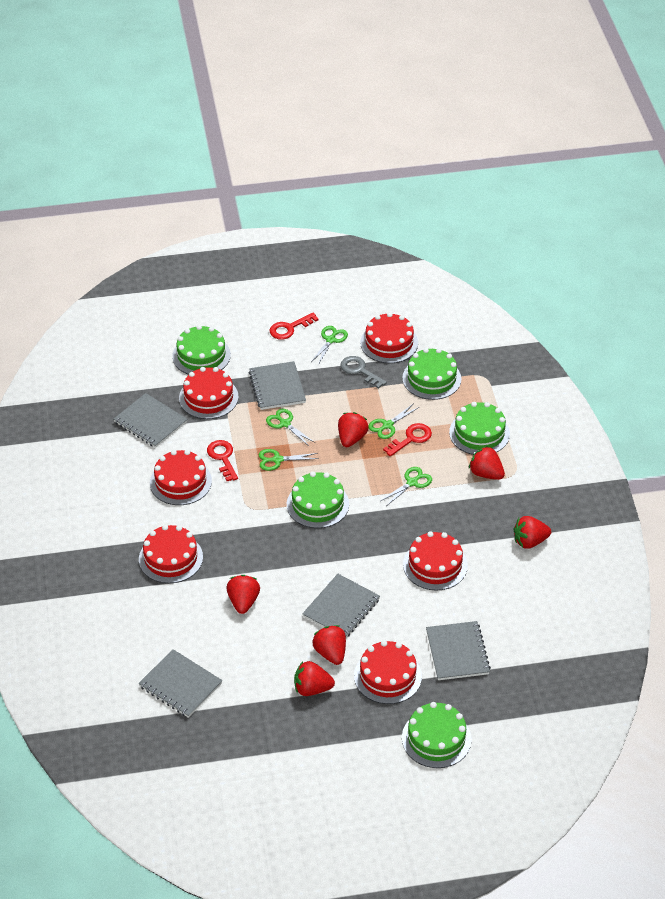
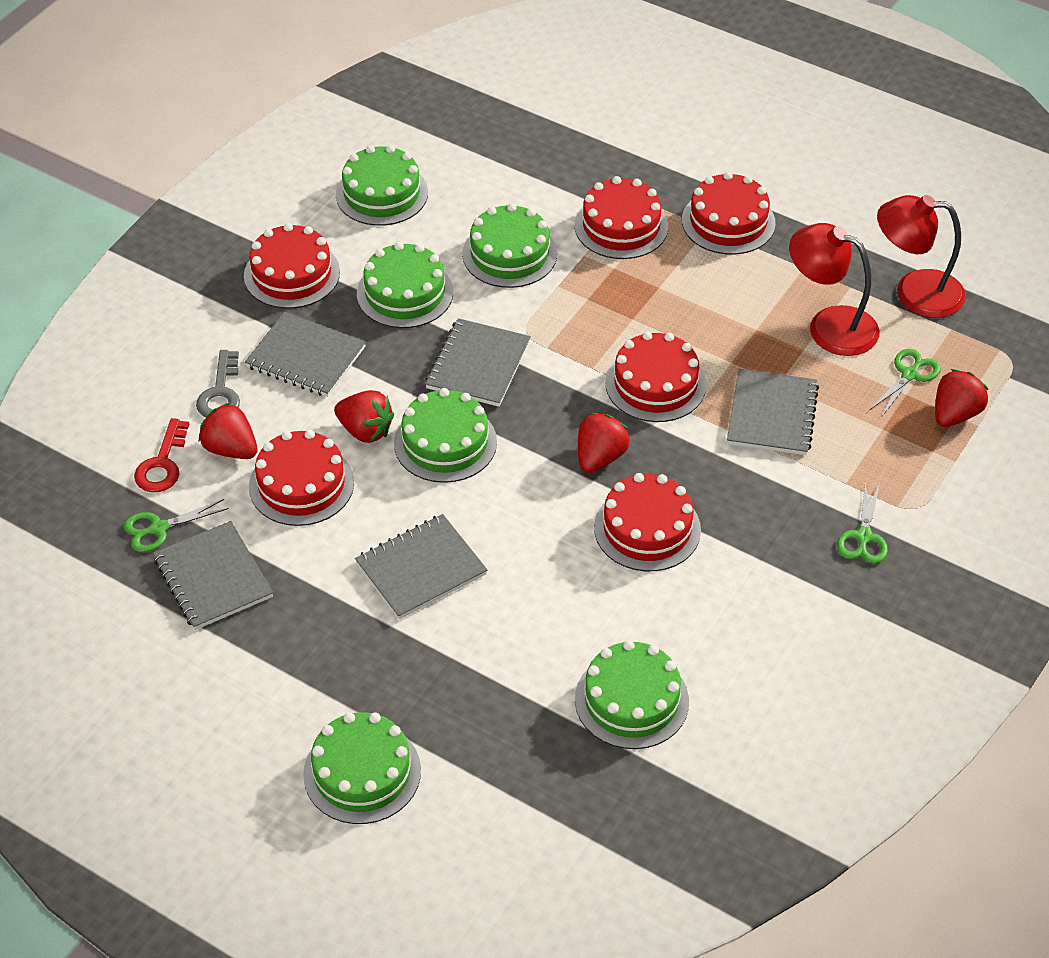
green cake: [172,325,231,375] [287,472,349,528] [402,348,461,400] [402,702,472,768] [449,402,510,455] = 5 -> [303,712,421,824] [336,145,428,226] [357,242,453,328] [394,388,497,483] [462,203,557,288] [575,640,689,749] = 6
green scissors: [259,449,319,471] [266,409,315,446] [311,326,348,365] [368,403,419,439] [381,467,432,505] = 5 -> [124,499,229,552] [837,481,888,563] [870,349,941,416] = 3
red key: [207,440,238,481] [269,312,318,340] [383,423,432,457] = 3 -> [134,418,189,492] = 1
red lamp: none = 0 -> [789,223,879,356] [877,195,966,318] = 2
red strawberry: [227,575,260,614] [294,661,335,696] [313,625,346,665] [338,412,368,447] [469,446,505,480] [514,516,551,549] = 6 -> [199,403,257,459] [334,390,394,443] [578,413,630,473] [935,369,988,427] = 4

